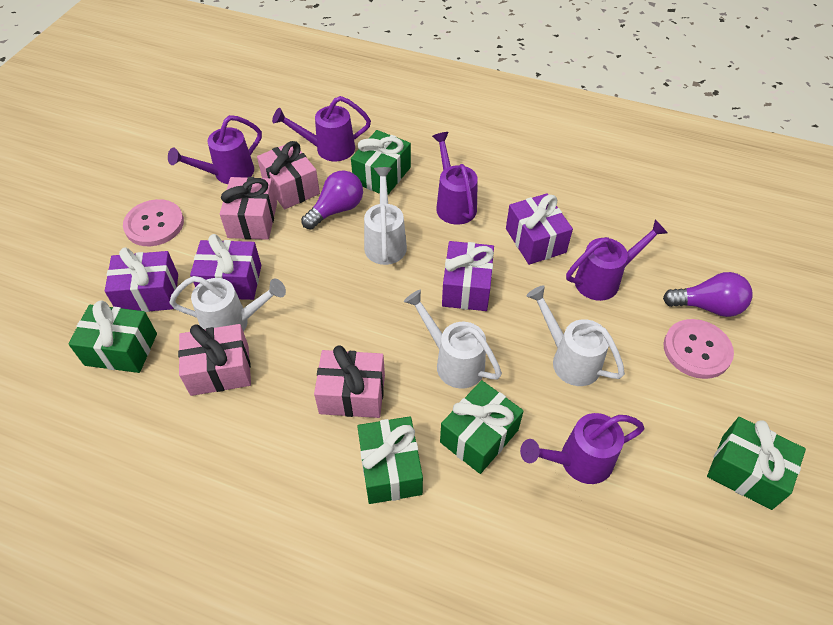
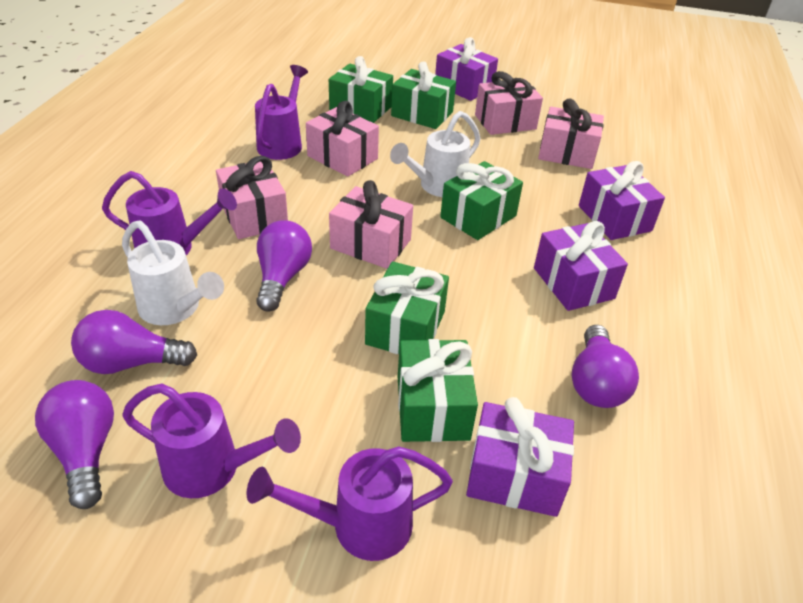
pink button: [123,199,184,246] [664,319,734,379] = 2 -> none = 0
pink gift: [178,324,251,396] [220,177,277,240] [257,141,320,209] [314,345,385,418] = 4 -> [216,156,288,239] [306,101,379,177] [329,180,413,269] [475,71,543,135] [538,98,604,169] = 5
purple light bulb: [301,170,363,230] [663,272,753,317] = 2 -> [35,380,114,509] [71,310,197,374] [256,220,312,312] [572,325,639,408] = 4
purple watering can: [168,115,262,184] [272,96,371,161] [432,132,478,225] [520,413,644,484] [566,219,668,301] = 5 -> [102,171,237,255] [122,384,301,498] [246,446,453,561] [255,65,308,160] = 4
white watering can: [169,276,286,332] [364,167,407,265] [404,290,502,389] [526,285,625,386] = 4 -> [122,220,224,325] [390,111,481,197] = 2

